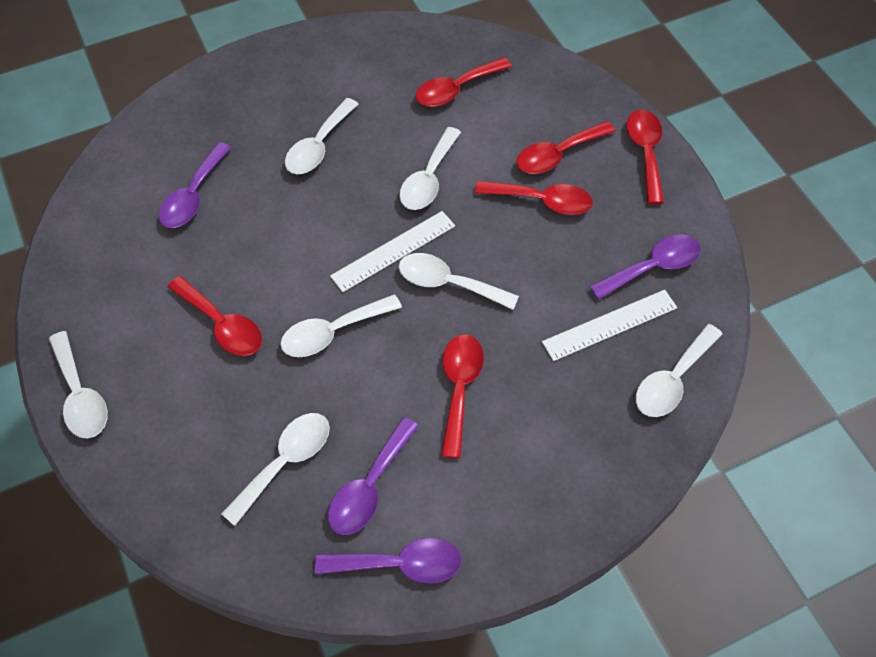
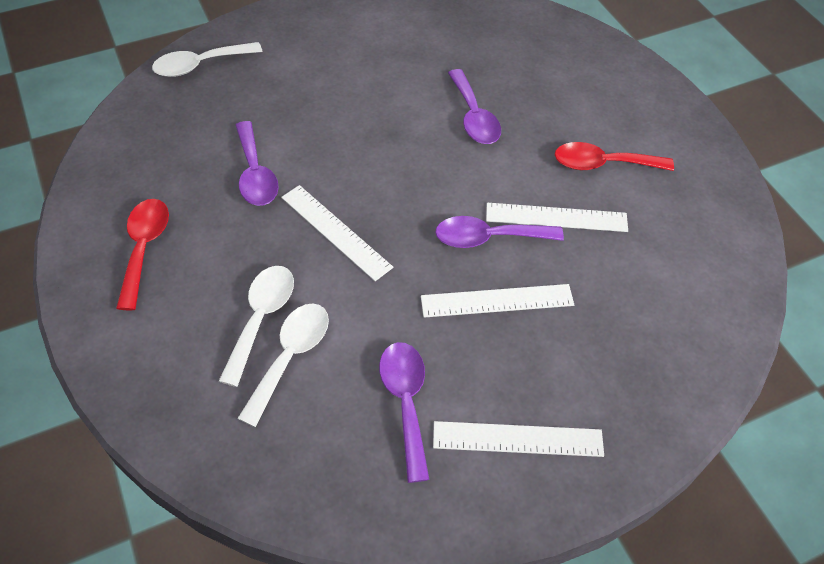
red spoon: [168,276,262,356] [416,57,512,107] [441,334,484,458] [475,181,593,215] [517,121,616,174] [627,110,664,204] = 6 -> [116,199,169,310] [555,142,674,171] = 2
white ruler: [330,211,455,292] [542,290,677,361] = 2 -> [281,185,393,281] [421,284,574,318] [433,421,604,457] [486,203,628,232] = 4
white spoon: [49,331,108,438] [221,413,330,526] [280,294,402,357] [285,98,358,174] [399,127,461,210] [399,253,519,310] [636,324,722,417] = 7 -> [152,42,262,77] [219,266,294,387] [237,303,329,427] = 3

